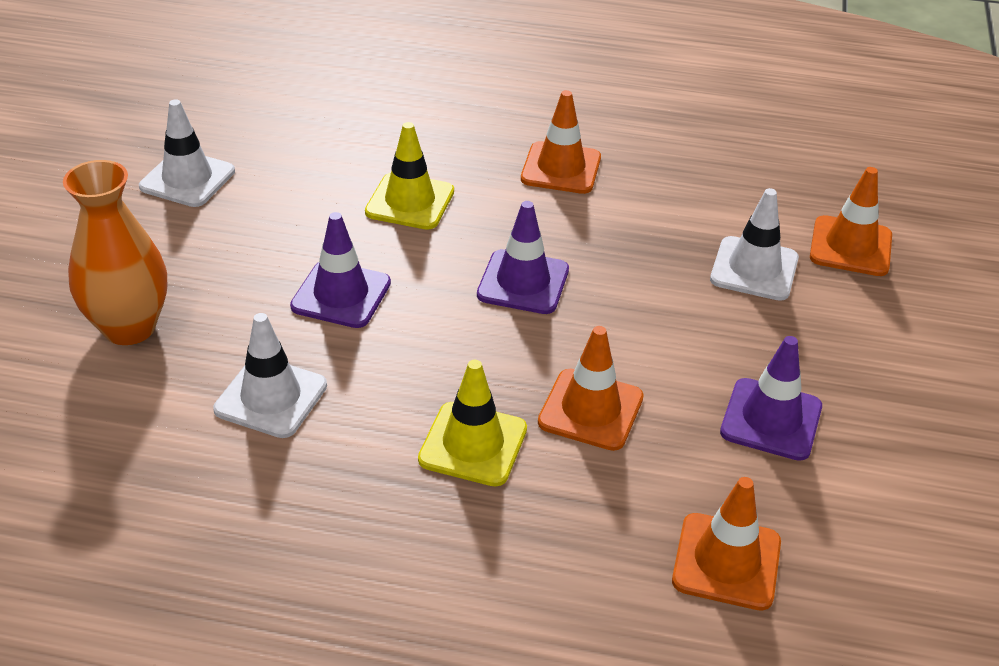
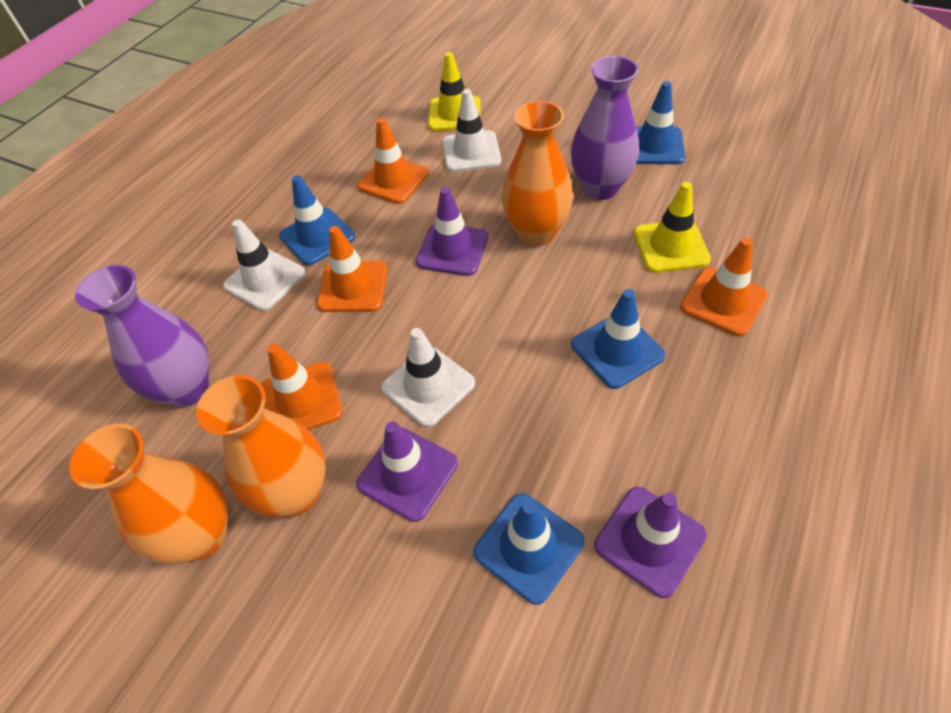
blue traffic cone: none = 0 -> [279,175,355,265] [473,493,584,605] [571,289,666,389] [636,81,686,164] = 4
orange vase: [63,160,167,345] = 1 -> [69,424,228,564] [196,375,326,517] [502,101,573,247] = 3
purple vase: none = 0 -> [75,265,209,407] [571,56,639,200] = 2

